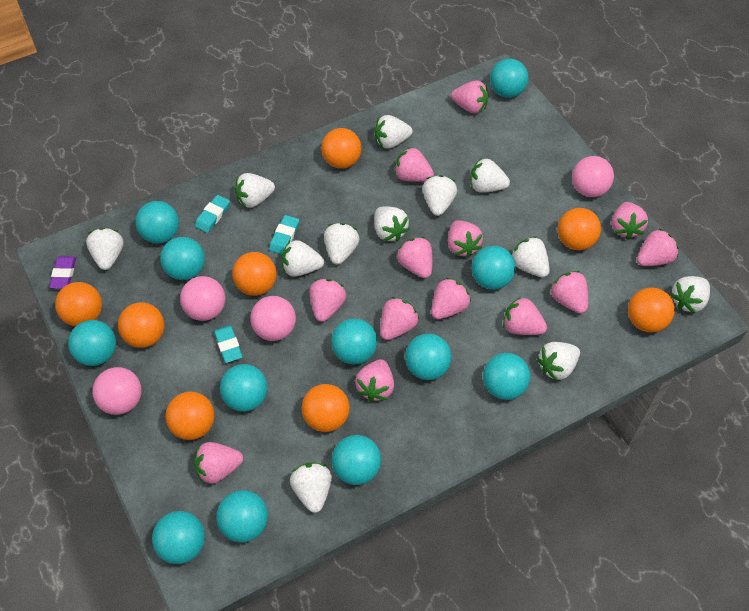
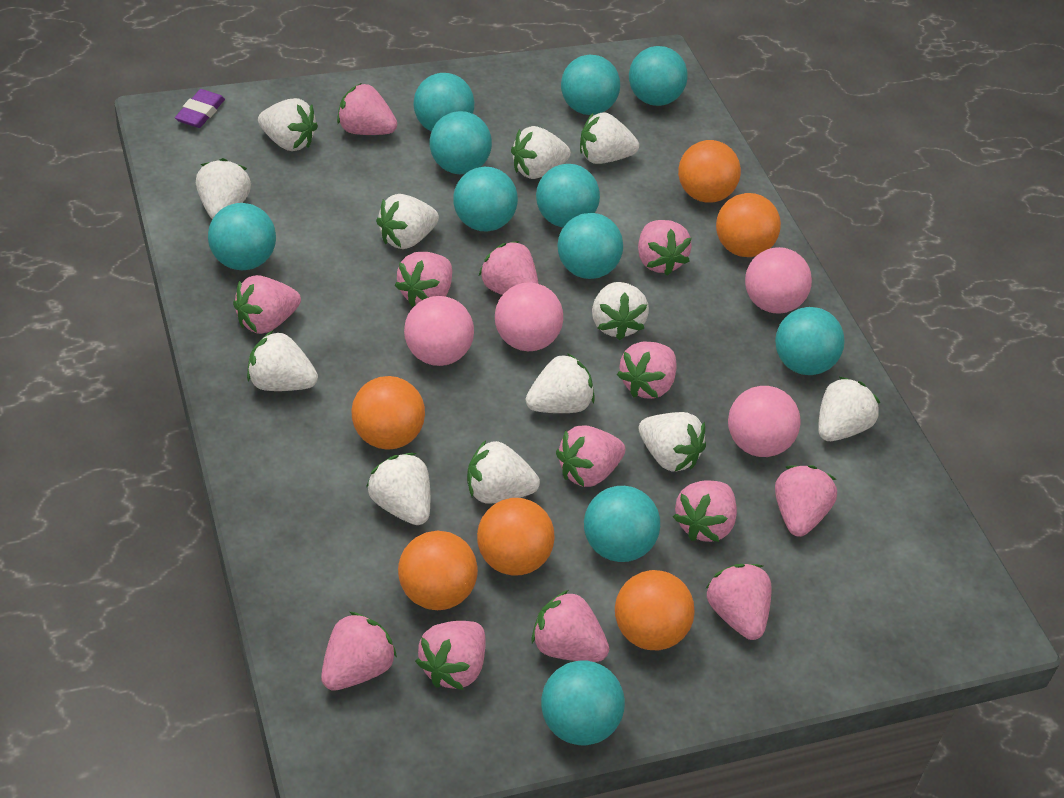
orange ball: [55,282,102,327] [118,302,165,348] [165,392,215,440] [232,252,277,296] [301,384,350,432] [321,128,361,169] [557,208,601,251] [628,288,675,333] = 8 -> [352,376,425,450] [398,531,478,610] [477,498,555,575] [615,570,695,650] [678,140,741,203] [716,193,781,257] = 6
turquoise ball: [68,320,116,366] [135,201,179,243] [152,511,205,564] [160,237,205,280] [216,490,268,543] [220,364,268,412] [331,318,377,365] [332,435,381,485] [405,334,452,380] [471,246,516,290] [483,353,530,400] [490,59,528,98] = 12 -> [208,203,276,271] [413,73,475,131] [429,111,492,174] [453,167,518,231] [536,164,600,227] [541,660,625,746] [557,213,623,279] [561,55,620,115] [584,486,660,562] [629,46,688,106] [775,307,845,375] = 11
turquoise eraser: [195,195,230,233] [214,325,243,363] [269,215,299,254] = 3 -> none = 0

